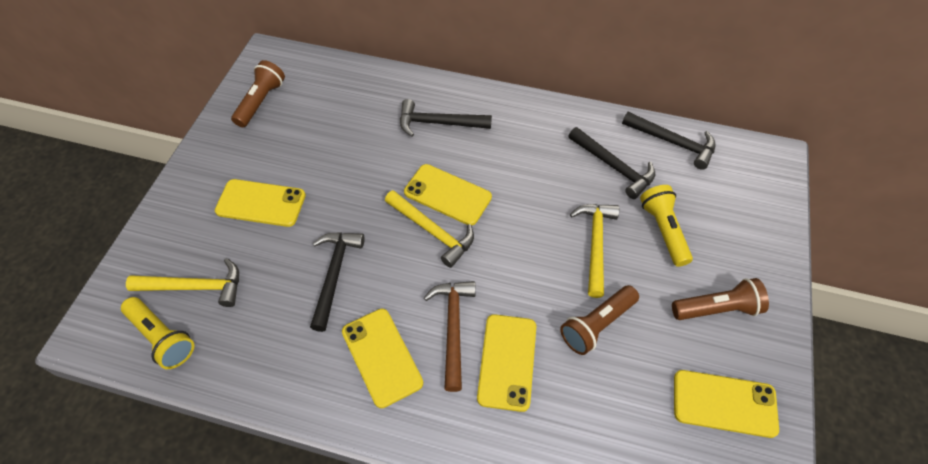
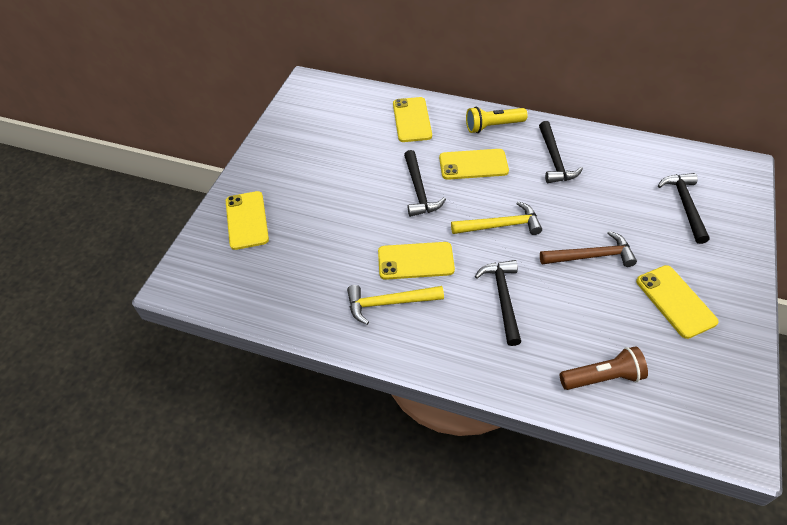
brown flashlight: [231,60,285,127] [560,285,639,355] [672,278,769,320] = 3 -> [560,346,648,390] = 1
yellow flashlight: [121,297,194,369] [640,185,693,267] = 2 -> [466,107,527,133] = 1
yellow hammer: [126,258,239,307] [385,190,474,268] [570,204,619,298] = 3 -> [347,285,444,325] [451,201,542,235] = 2

